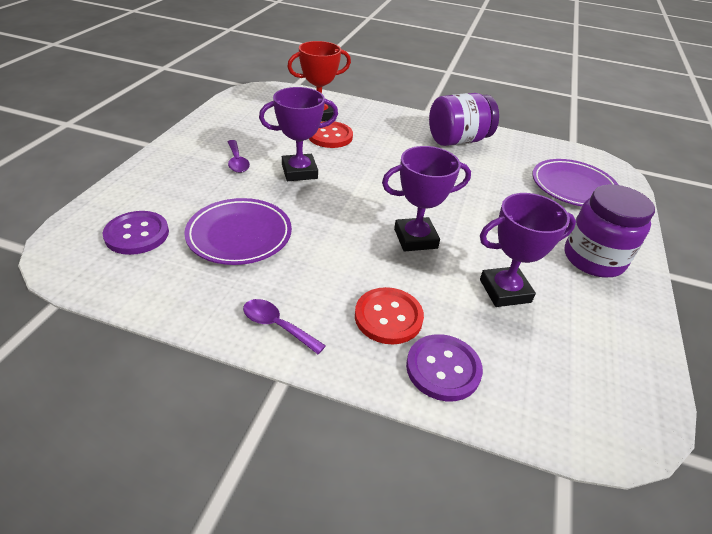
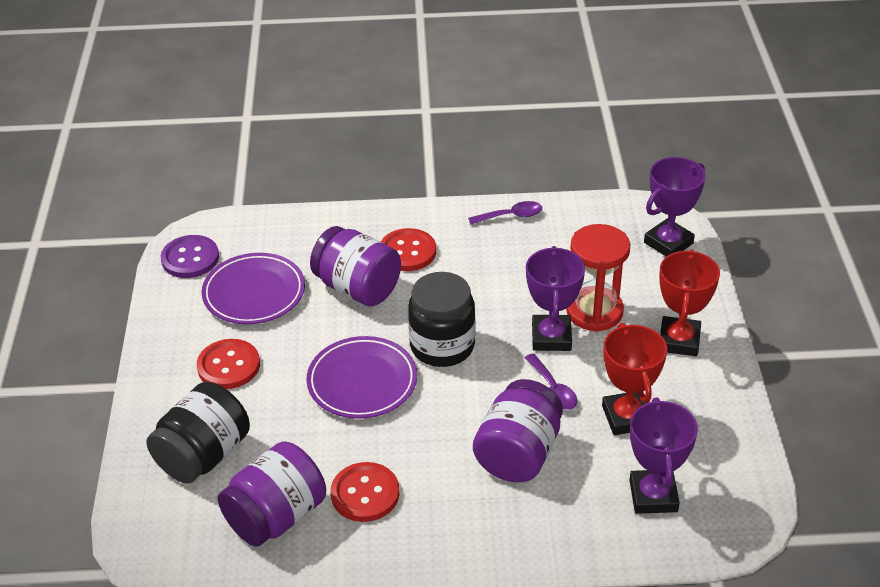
black jar: none = 0 -> [146,382,250,484] [408,272,475,367] = 2
purple button: [103,211,169,255] [406,334,483,401] = 2 -> [161,235,219,278] = 1
purple jar: [429,93,499,146] [564,184,655,278] = 2 -> [218,442,326,547] [310,226,401,306] [473,379,563,482] = 3
red button: [309,121,353,148] [355,287,424,344] = 2 -> [197,339,260,389] [331,462,399,522] [381,228,436,271] = 3
red hourglass: none = 0 -> [566,224,631,332] = 1
red trophy: [287,41,351,121] = 1 -> [602,323,667,435] [659,249,720,356] = 2

